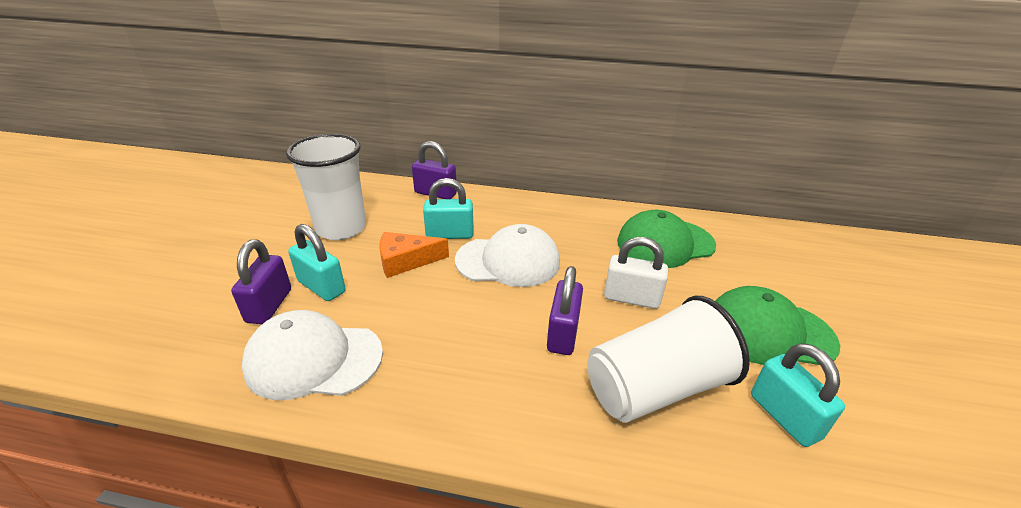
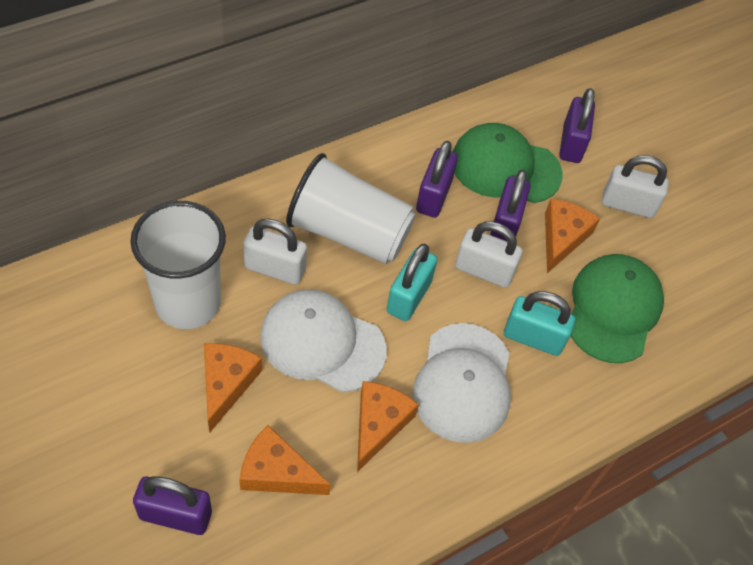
orange cheese: [380,232,449,278] = 1 -> [204,343,262,433] [239,425,331,495] [357,381,419,472] [545,199,600,273] = 4
purple padlock: [231,239,291,324] [412,141,457,199] [547,266,583,355] = 3 -> [133,476,212,535] [416,141,458,218] [490,170,530,241] [559,88,595,163] = 4
turquoise padlock: [288,224,346,301] [423,178,473,239] [751,343,845,447] = 3 -> [387,244,437,321] [504,291,575,356] = 2
white padlock: [604,237,668,309] = 1 -> [243,218,307,285] [455,221,522,288] [602,155,669,218] = 3

